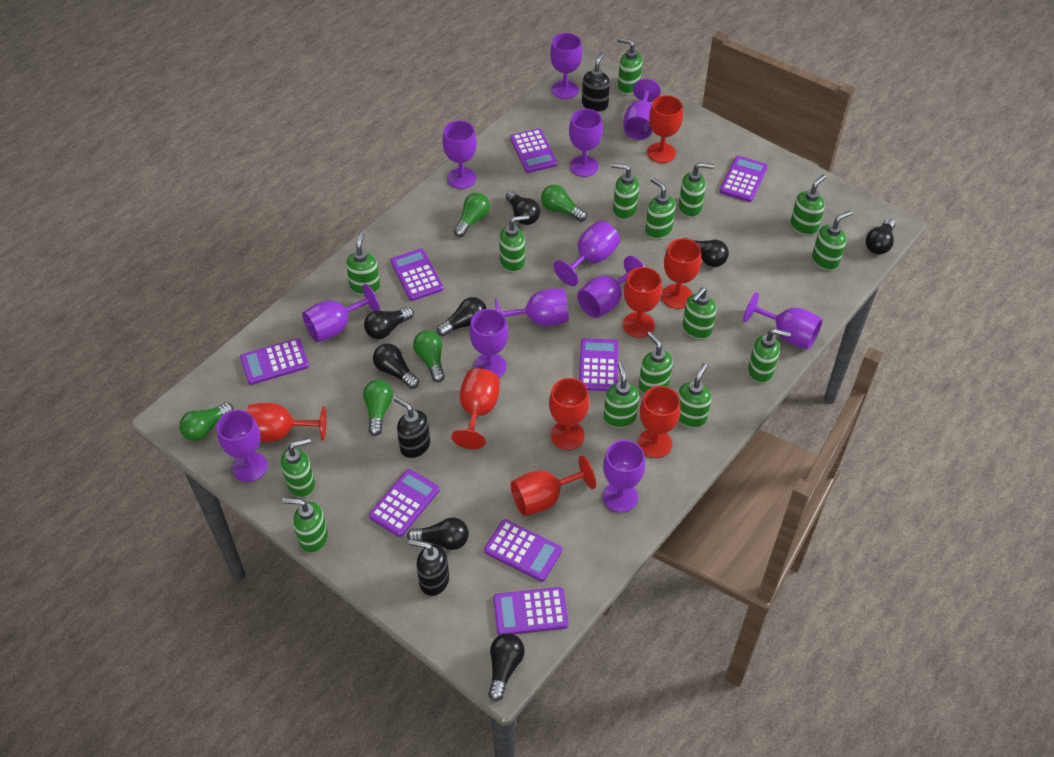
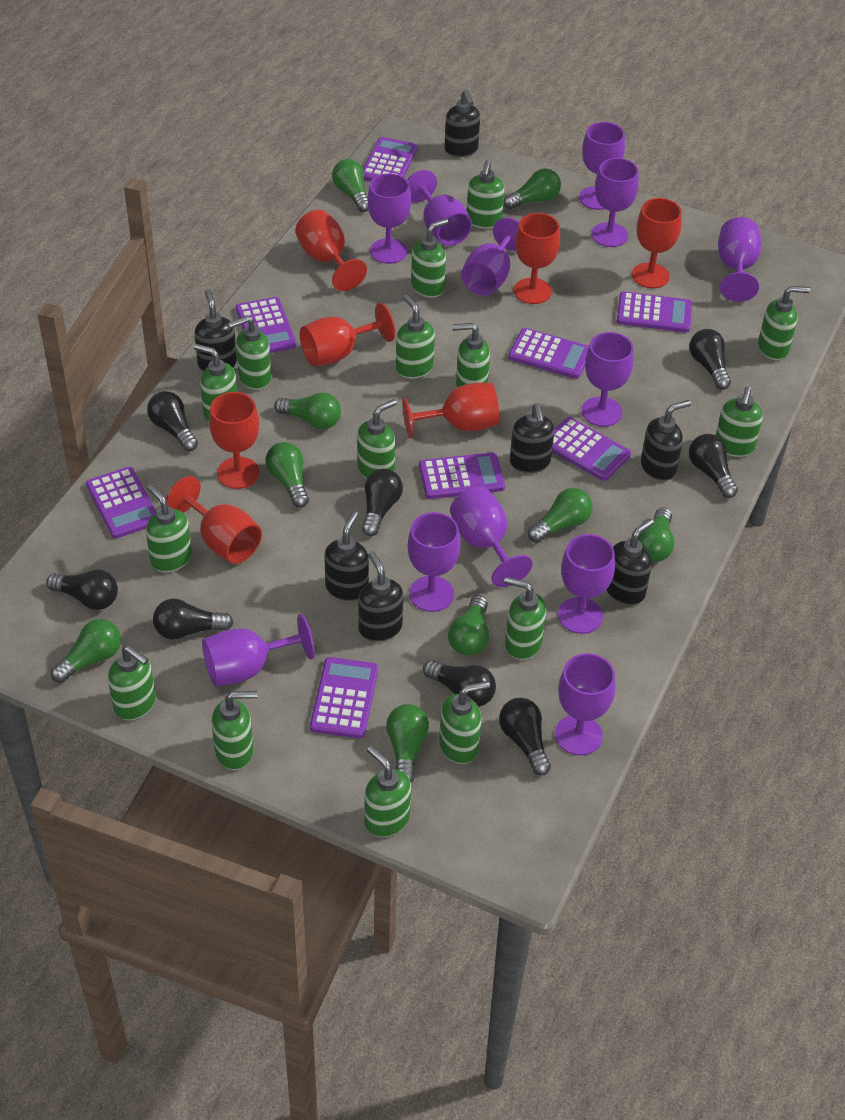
black soap dispenser: [394,396,430,458] [409,539,449,596] [582,52,610,112] = 3 -> [194,289,237,372] [324,511,369,601] [358,551,403,642] [444,90,480,157] [510,403,554,473] [607,519,654,605] [641,400,691,481] = 7
green light bulb: [179,402,233,441] [363,380,393,436] [413,330,445,382] [454,193,490,237] [541,185,587,222] = 5 -> [51,619,121,683] [266,442,309,508] [274,392,341,429] [332,159,368,212] [386,704,429,783] [448,595,489,656] [504,168,561,209] [528,488,592,543] [638,507,674,562] = 9
red goblet: [247,403,327,442] [451,368,500,449] [511,455,596,516] [549,378,589,450] [623,267,662,338] [638,386,681,458] [647,95,683,163] [661,238,701,309] = 8 -> [166,476,262,564] [209,392,260,489] [295,210,367,291] [300,303,395,366] [402,383,500,439] [514,213,560,304] [632,198,682,288] = 7

